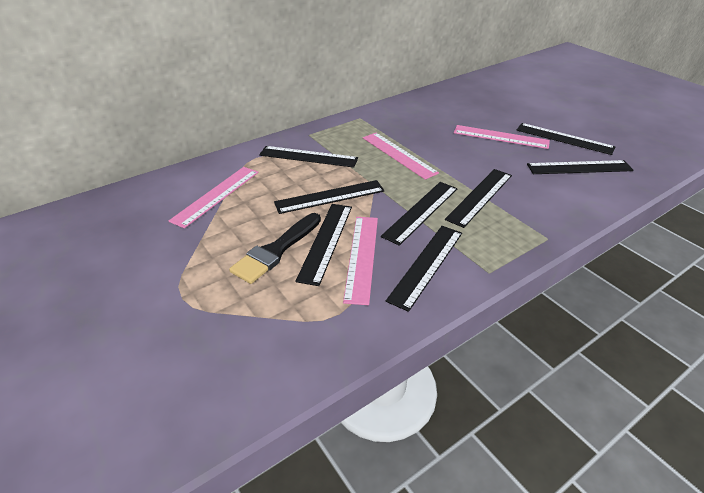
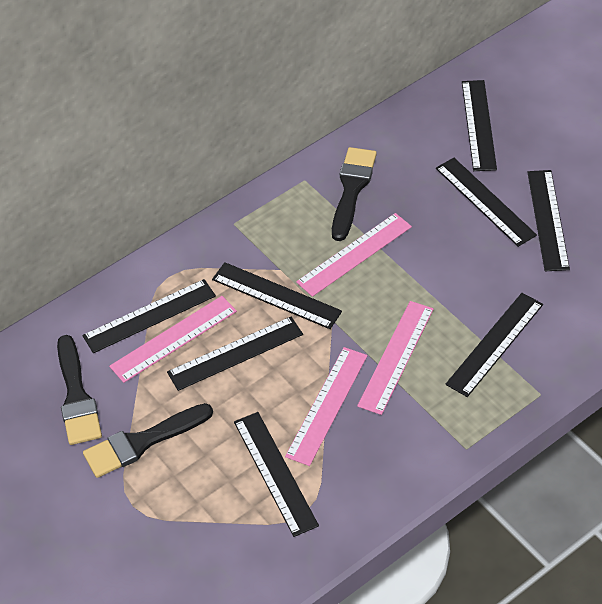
black brush: [229,213,321,284] = 1 -> [57,335,102,445] [83,403,213,478] [332,147,377,241] = 3

